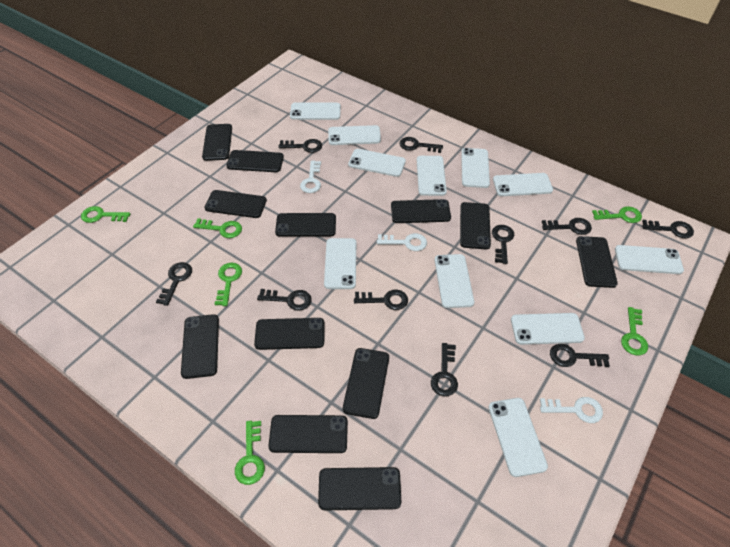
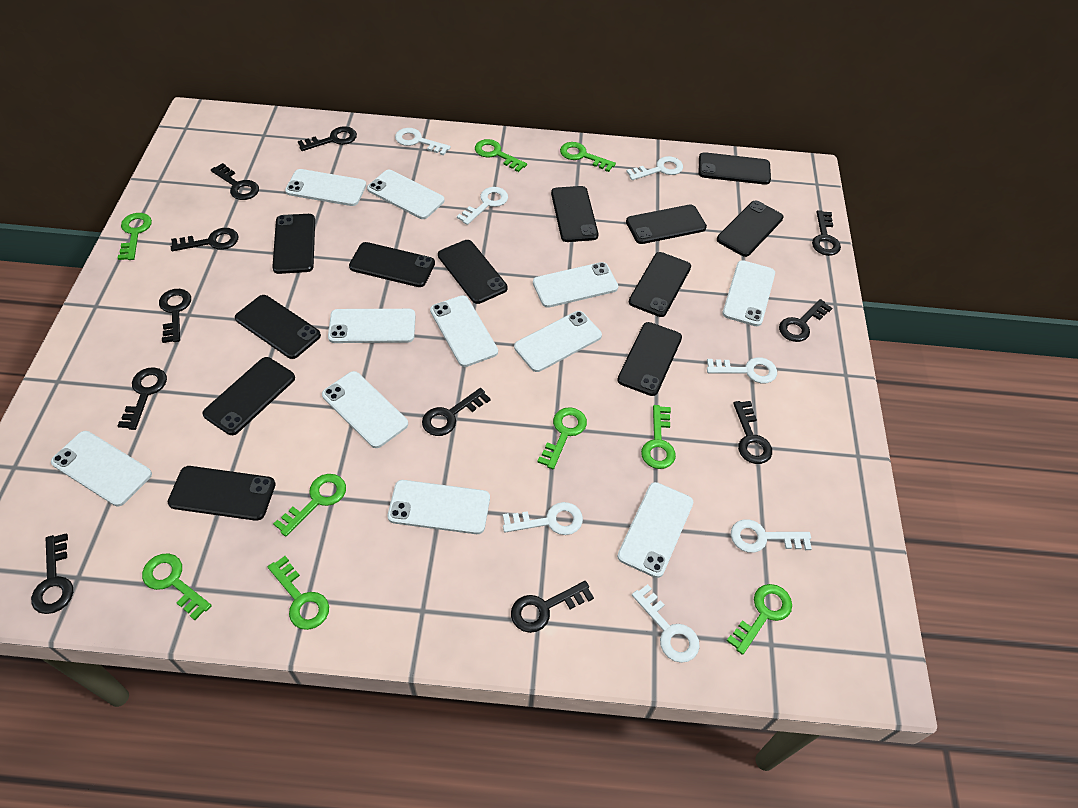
black key: [156,262,192,306] [257,289,312,311] [279,139,322,153] [354,290,408,310] [399,137,443,153] [431,343,458,396] [492,225,514,264] [542,218,592,235] [550,344,610,367] [642,220,694,238] = 10 -> [31,533,73,614] [117,367,167,430] [159,289,191,343] [171,228,238,251] [211,163,259,200] [298,126,357,151] [422,388,491,436] [511,581,594,633] [733,401,772,464] [779,299,832,342] [812,210,841,256] = 11
green key: [81,206,130,223] [193,218,242,238] [215,263,242,306] [235,421,265,485] [592,206,642,223] [621,307,648,355] = 6 -> [118,213,152,260] [142,554,212,620] [268,556,329,630] [273,474,346,537] [475,139,527,172] [537,407,587,469] [560,142,616,172] [641,405,676,469] [727,584,792,655] = 9
white key: [300,161,321,193] [377,233,427,251] [540,397,603,423] = 3 -> [395,128,451,155] [457,187,508,225] [503,502,583,535] [626,156,683,180] [632,584,700,663] [707,357,777,383] [731,519,812,553] = 7

